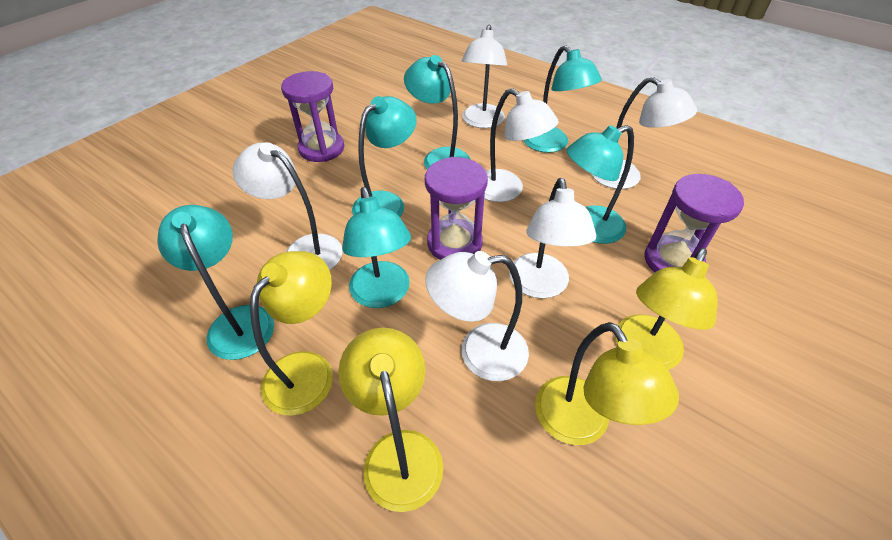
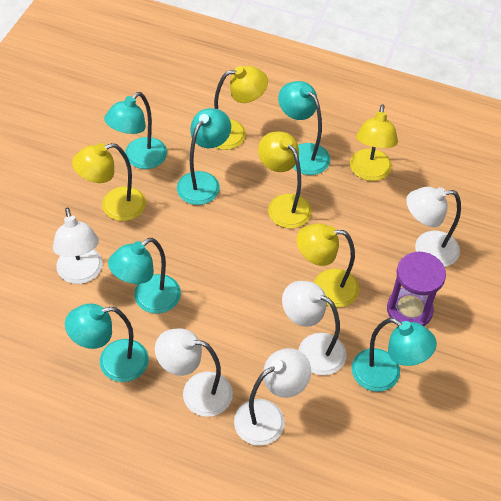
purple hourglass: [281,71,344,162] [425,157,488,260] [644,174,744,273] = 3 -> [387,252,446,326] = 1
white lamp: [233,142,342,270] [425,251,529,381] [461,25,507,128] [484,88,558,202] [509,178,596,299] [592,77,697,189] = 6 -> [53,207,102,284] [155,328,233,417] [234,348,311,446] [282,281,346,375] [406,187,461,267] = 5
yellow lamp: [250,251,333,416] [338,328,443,512] [535,322,679,445] [615,248,718,370] = 4 -> [72,143,146,221] [214,66,268,150] [258,131,312,228] [296,223,359,308] [350,104,398,181] = 5

